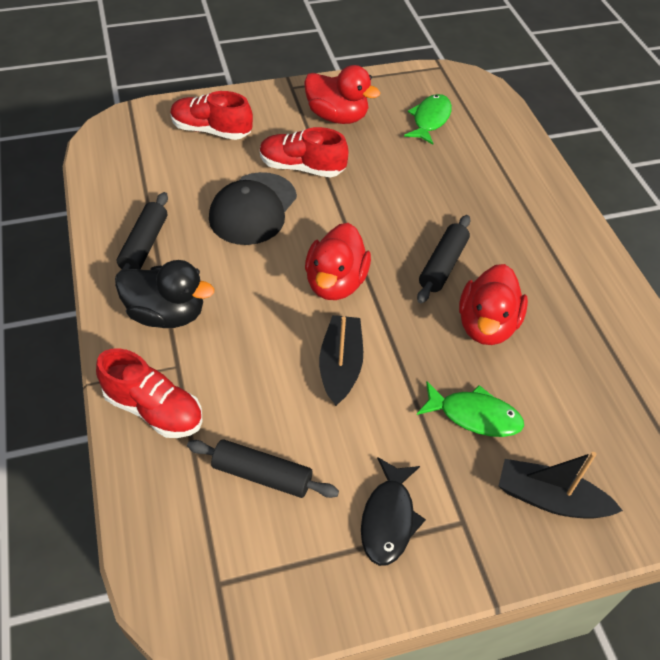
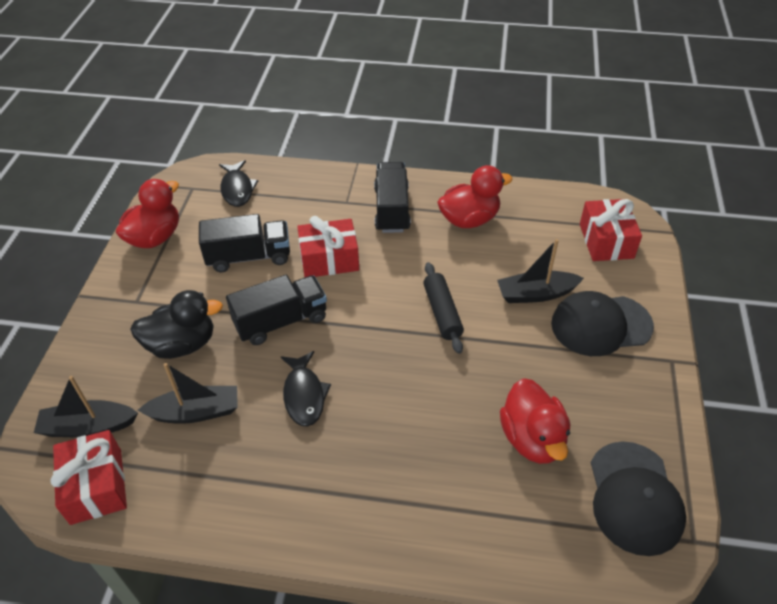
black boat: [319,315,363,406] [498,452,623,519] = 2 -> [34,376,138,437] [138,363,238,424] [497,239,584,303] = 3
black cap: [209,172,297,245] = 1 -> [551,291,654,356] [591,441,686,556] = 2
black fish: [361,457,426,566] = 1 -> [219,160,258,207] [280,351,331,426] = 2
black rolling pin: [115,192,168,284] [187,439,339,498] [417,215,470,303] = 3 -> [423,262,464,354] = 1
black truck: none = 0 -> [199,214,290,272] [226,275,327,345] [374,162,411,233] = 3
green fish: [404,94,452,145] [417,382,524,437] = 2 -> none = 0
red gift: none = 0 -> [50,430,127,525] [297,216,359,277] [580,199,642,261] = 3
red shoe: [96,348,203,438] [170,91,253,140] [260,127,348,177] = 3 -> none = 0

